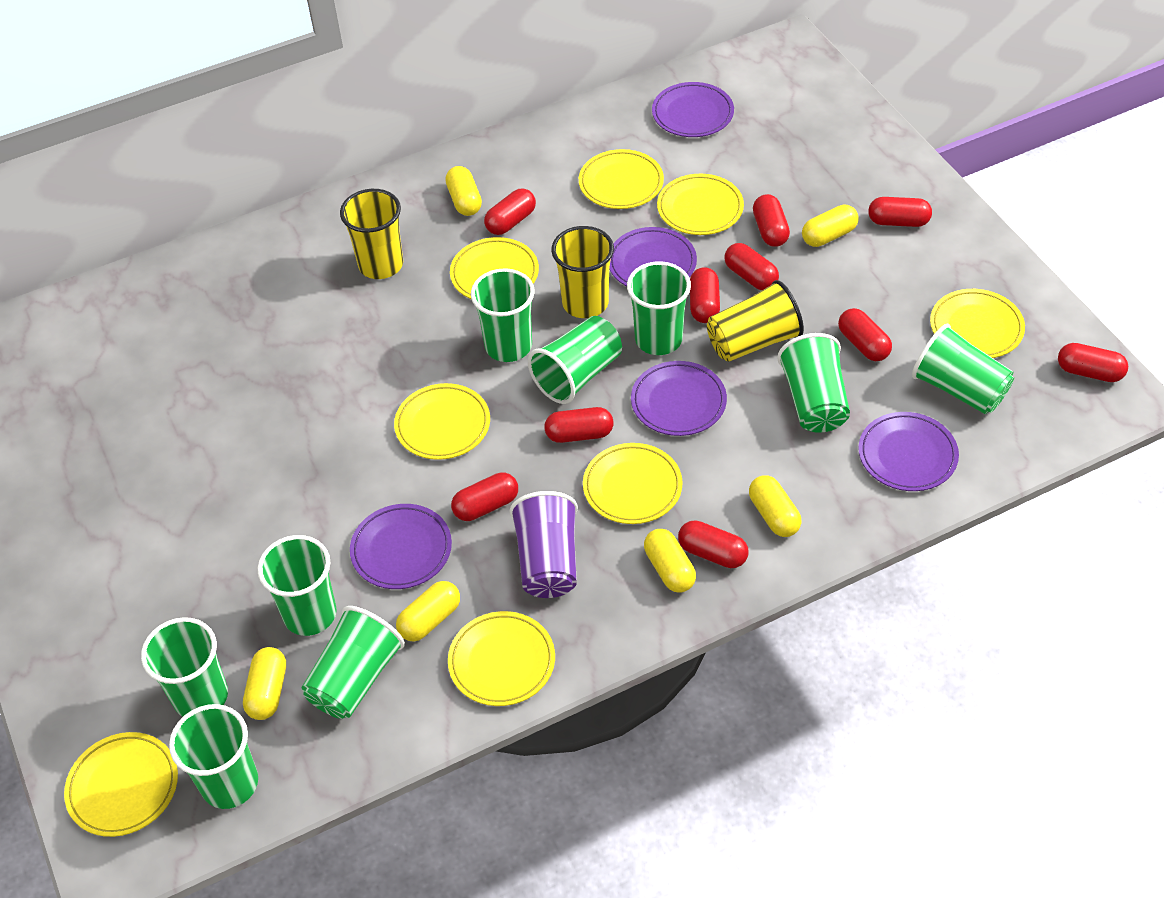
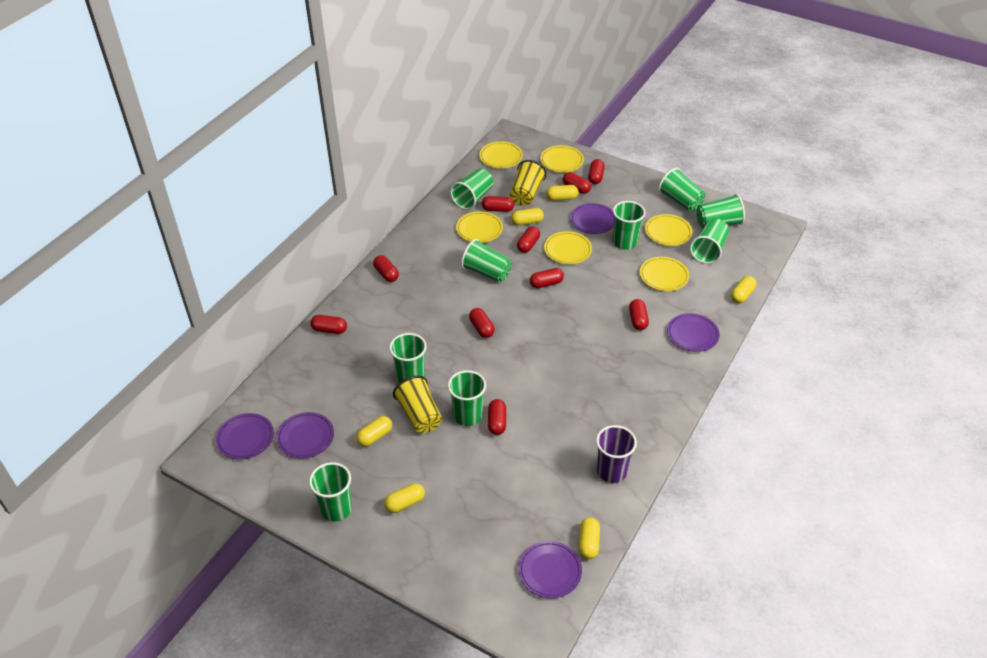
yellow cup: [340,189,403,279] [551,226,614,318] [707,280,804,362] = 3 -> [393,376,442,433] [510,160,546,206] = 2
yellow plate: [64,732,178,837] [394,383,490,460] [448,611,555,706] [450,237,539,299] [579,149,664,209] [583,443,683,524] [657,174,744,235] [930,289,1025,358] = 8 -> [456,211,503,243] [479,141,523,169] [540,145,584,173] [544,231,592,264] [640,257,689,291] [645,214,692,246] = 6

